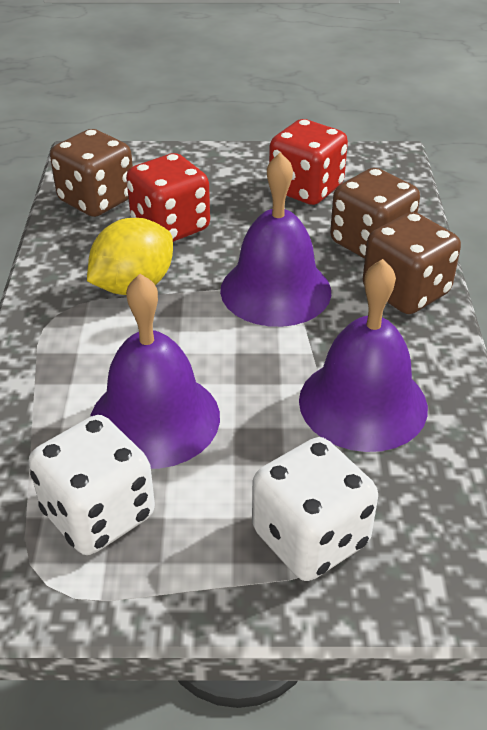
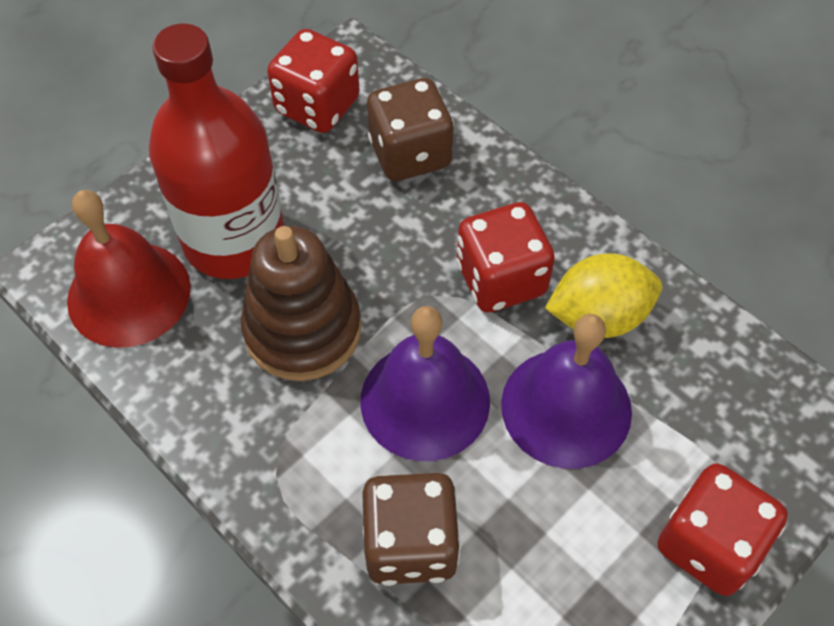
brown dice: [50,129,133,217] [330,168,420,259] [363,212,461,314] = 3 -> [362,473,461,586] [367,78,454,181] = 2
brown stacking toy: none = 0 -> [241,226,361,381] = 1
purple bell: [90,274,220,469] [220,152,331,327] [299,259,428,452] = 3 -> [360,306,490,461] [501,314,632,469] = 2
red bell: none = 0 -> [67,190,191,348] = 1
red bottle: none = 0 -> [149,24,284,279] = 1
red dice: [126,153,210,242] [269,119,348,205] = 2 -> [267,29,360,133] [456,202,555,312] [657,463,788,596] = 3
white dice: [28,415,155,555] [252,437,378,581] = 2 -> none = 0

